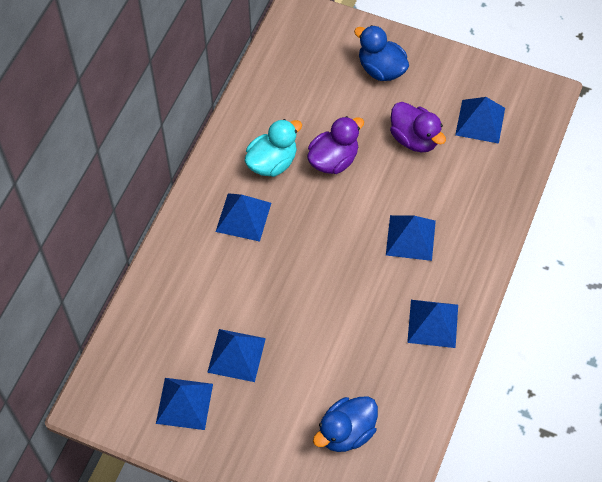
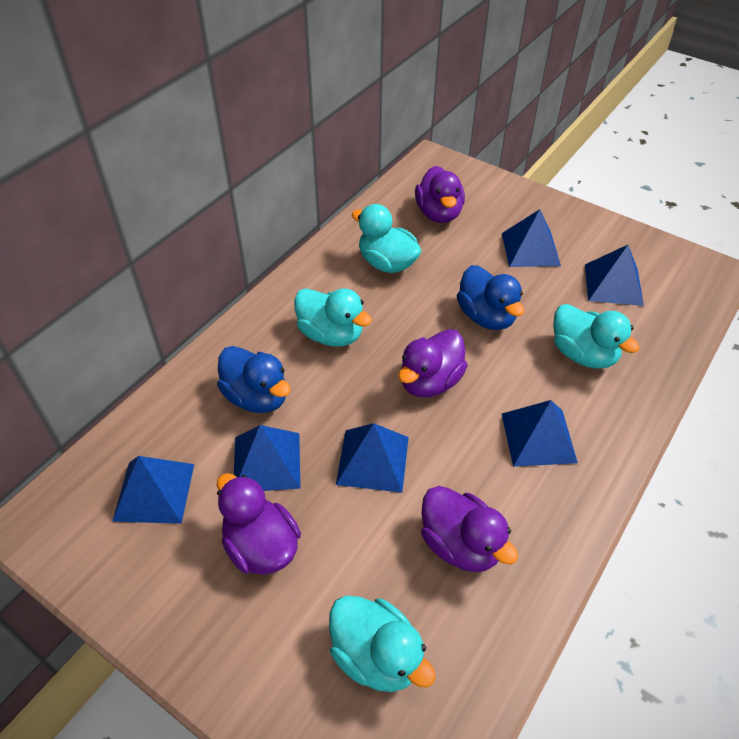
purple duck: [307,116,364,174] [390,102,446,152] = 2 -> [217,473,301,575] [398,329,468,397] [415,166,465,223] [421,486,518,572] = 4
turquoise duck: [245,119,302,177] = 1 -> [294,288,372,347] [329,596,436,692] [351,204,421,273] [554,304,640,369] = 4

